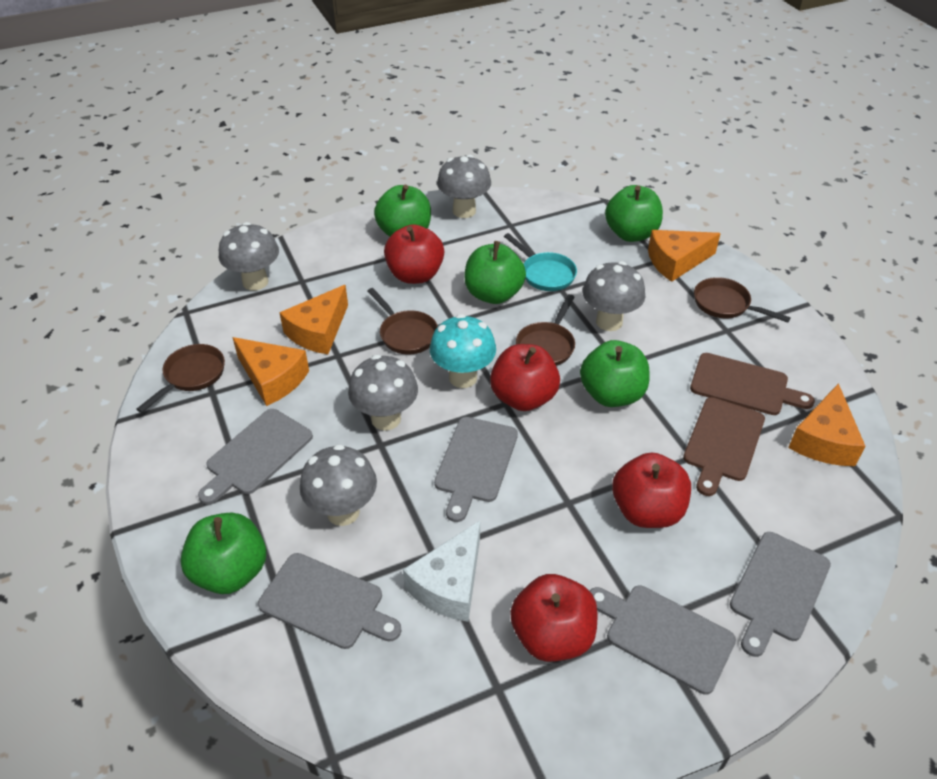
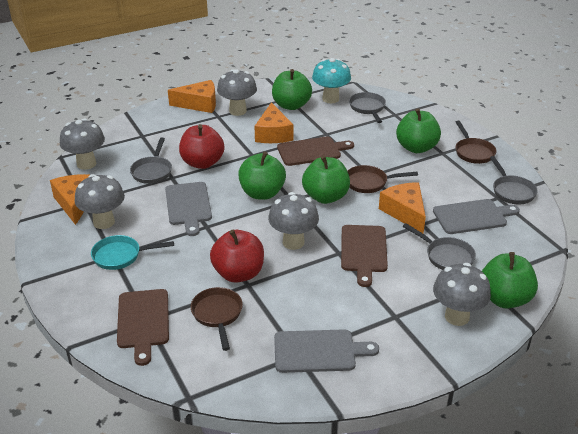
brown cutting board: [683,397,765,496] [690,353,815,415] = 2 -> [117,289,169,366] [277,136,354,166] [341,225,388,287] = 3
brown pan: [136,344,225,413] [368,288,438,355] [516,294,575,366] [694,277,791,323] = 4 -> [191,287,243,351] [347,165,418,193] [455,121,496,164] = 3
grey cutting board: [198,409,313,505] [258,553,402,649] [434,417,518,522] [590,586,736,695] [730,532,831,657] = 5 -> [165,182,212,236] [274,329,379,373] [433,199,520,234] = 3
grey pan: none = 0 -> [130,138,172,184] [349,92,386,123] [403,223,476,270] [490,156,538,204] = 4
red apple: [384,224,444,284] [490,344,560,411] [510,574,597,662] [612,453,691,528] = 4 -> [179,124,224,169] [210,230,264,283] = 2
white cheese: [403,521,480,622] = 1 -> none = 0

